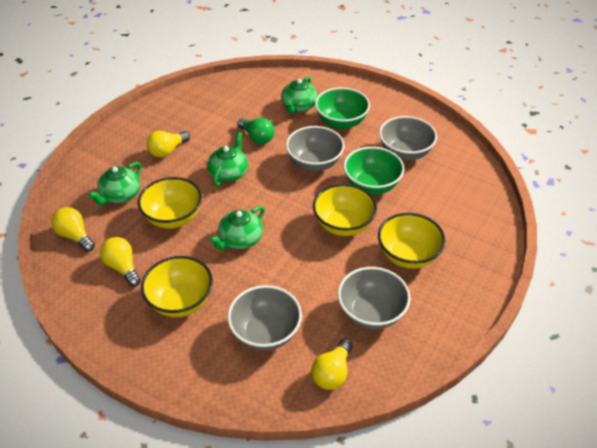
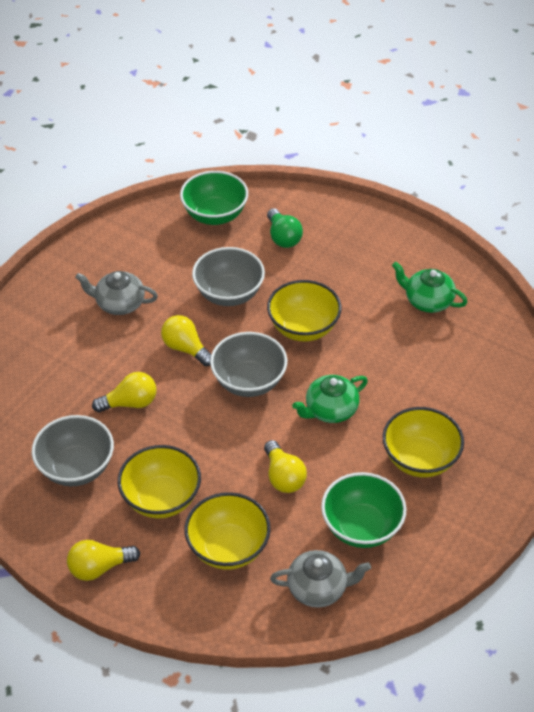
green teapot: [88,162,141,205] [207,132,248,186] [210,206,265,250] [281,76,318,114] = 4 -> [292,375,368,423] [392,262,468,313] = 2
grey bowl: [227,285,302,351] [286,126,345,172] [338,267,410,329] [379,116,437,161] = 4 -> [32,415,114,486] [192,247,265,306] [210,332,287,397] = 3
grey teapot: none = 0 -> [75,271,158,315] [270,550,371,608] = 2

